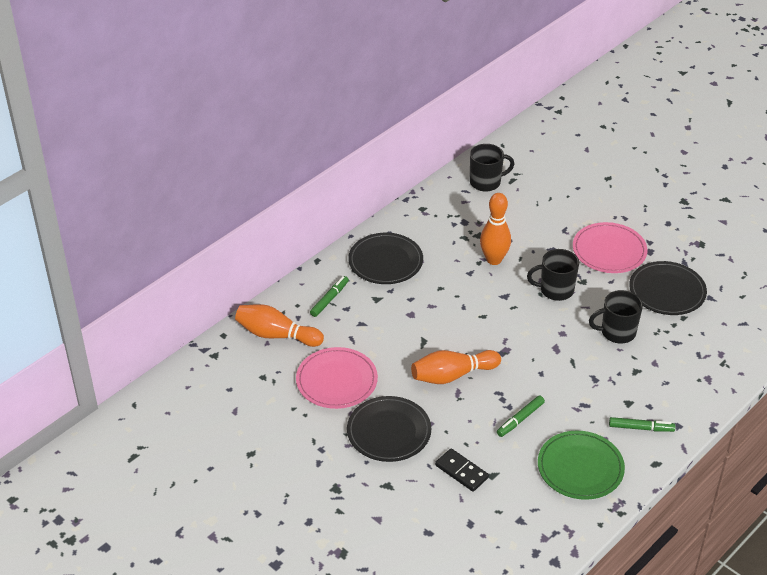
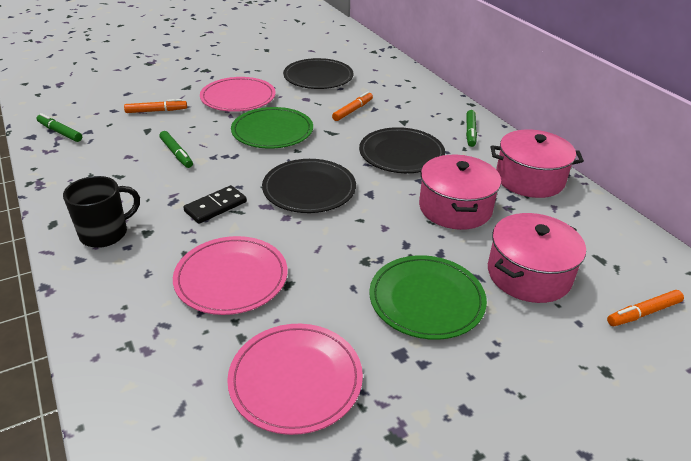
black mug: [470,144,514,192] [527,249,579,301] [589,290,643,343] = 3 -> [63,176,140,248] = 1
green plate: [538,431,625,500] = 1 -> [231,107,313,149] [369,255,487,340] = 2
orange bowling pin: [235,304,324,347] [411,350,501,384] [480,193,511,265] = 3 -> none = 0
orange marker: none = 0 -> [124,99,187,113] [332,92,373,121] [607,290,684,326] = 3
pink plate: [296,347,378,409] [573,222,648,273] = 2 -> [173,236,288,315] [200,77,276,112] [227,324,363,435] = 3
pink pot: none = 0 -> [419,155,501,230] [488,213,586,303] [491,129,584,198] = 3

